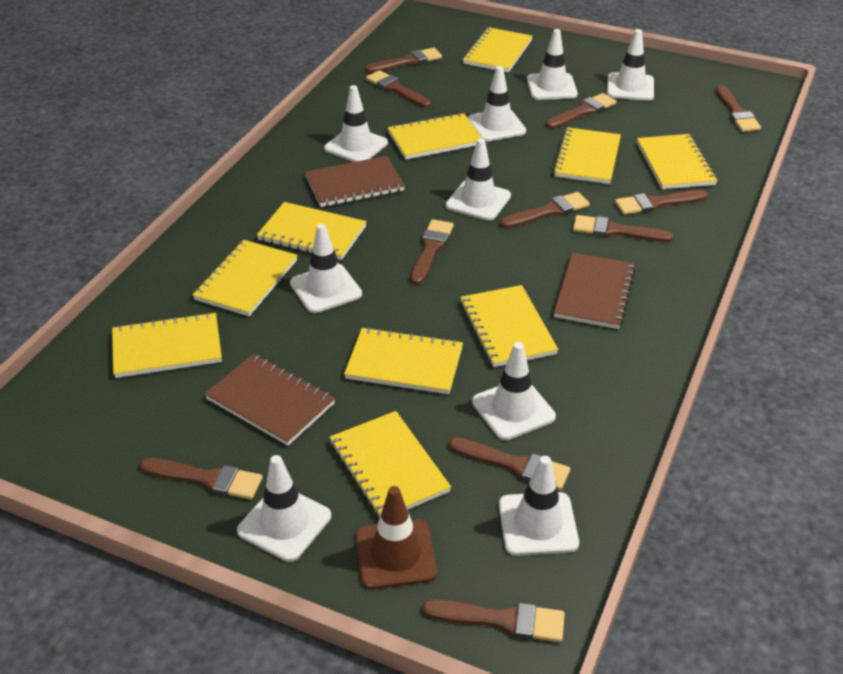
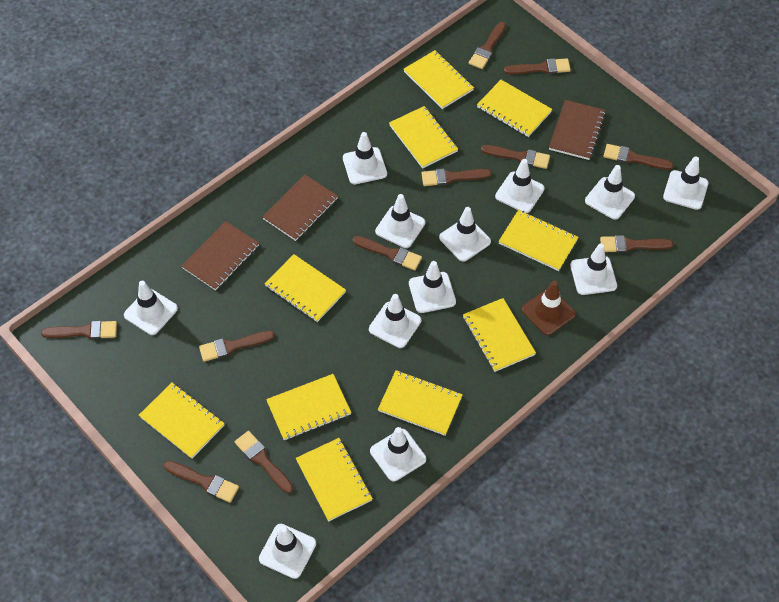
white traffic cone: [237,455,331,562] [290,224,362,313] [324,85,388,162] [446,138,511,221] [468,66,526,142] [472,342,556,440] [499,456,579,556] [527,29,578,100] [607,29,654,101] = 9 -> [124,281,178,335] [259,524,316,579] [343,132,387,184] [369,294,421,348] [370,427,426,481] [375,194,425,248] [409,261,456,313] [439,207,491,262] [495,159,545,213] [570,244,617,295] [585,165,635,220] [663,156,708,210] = 12

